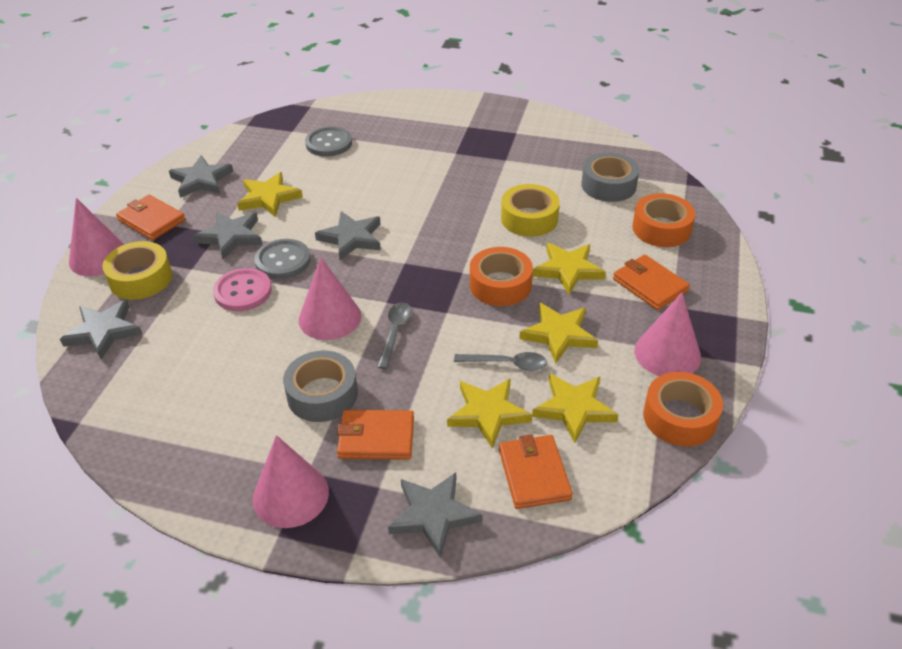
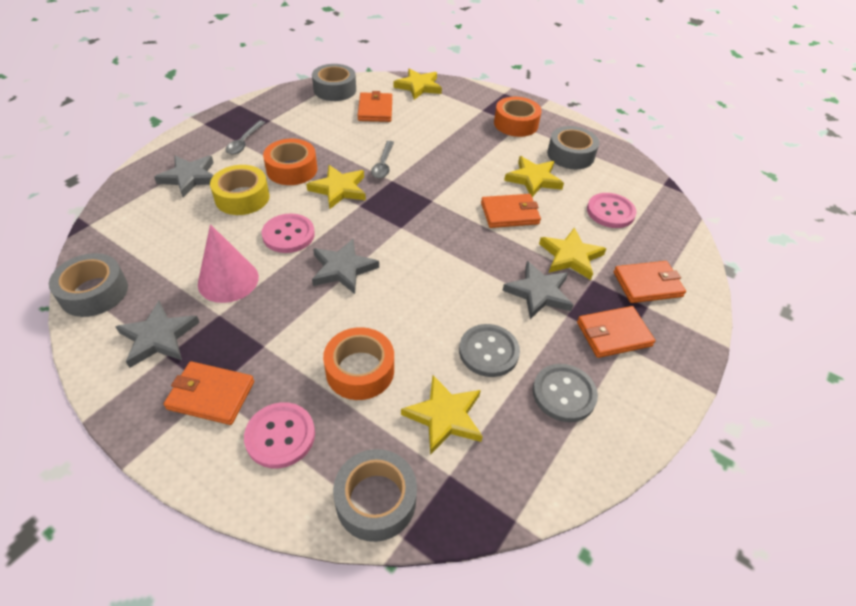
grey star: [60,299,142,360] [169,155,233,198] [193,212,262,259] [315,211,381,260] [388,472,482,558] = 5 -> [115,301,200,368] [154,156,214,197] [312,239,379,294] [502,261,573,319] = 4
grey tape: [283,350,358,422] [581,152,639,202] = 2 -> [49,253,128,317] [312,64,356,101] [333,449,417,542] [547,126,599,169] = 4
orange wallet: [116,195,185,240] [337,410,414,460] [499,434,573,509] [613,255,690,310] = 4 -> [164,361,254,425] [357,91,392,122] [481,194,541,228] [577,306,655,358] [614,261,686,303] = 5
pink button: [213,268,272,311] = 1 -> [244,402,315,468] [262,213,315,253] [587,193,636,228] = 3
pink cone: [69,198,125,276] [253,435,329,528] [299,257,361,340] [634,293,701,376] = 4 -> [198,224,259,303] = 1
yellow tape: [102,241,172,300] [501,184,560,237] = 2 -> [210,165,270,215] = 1

